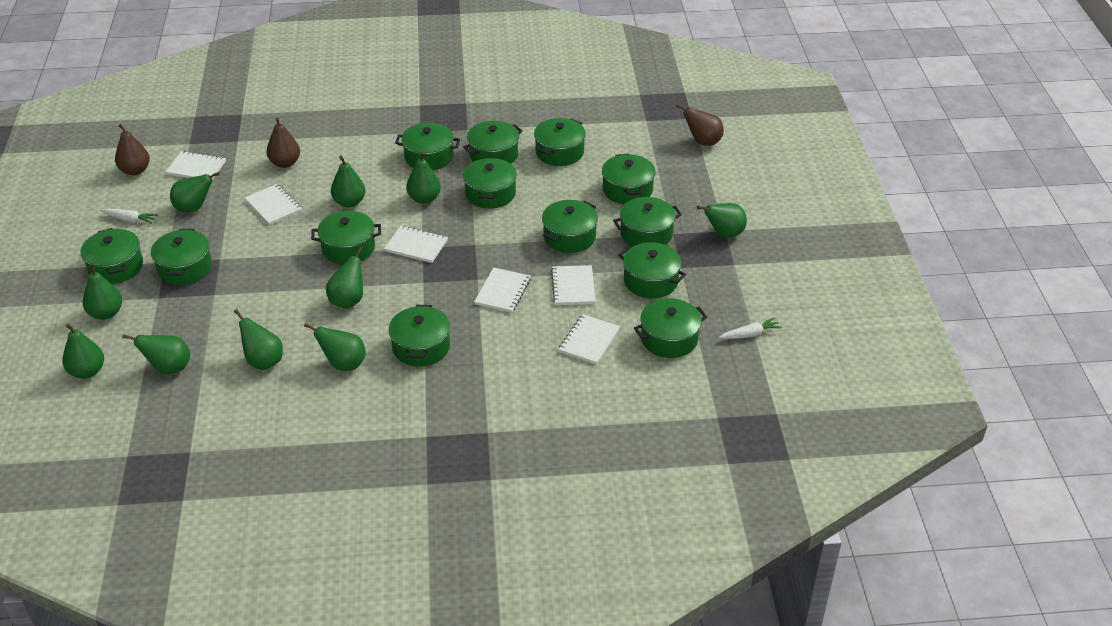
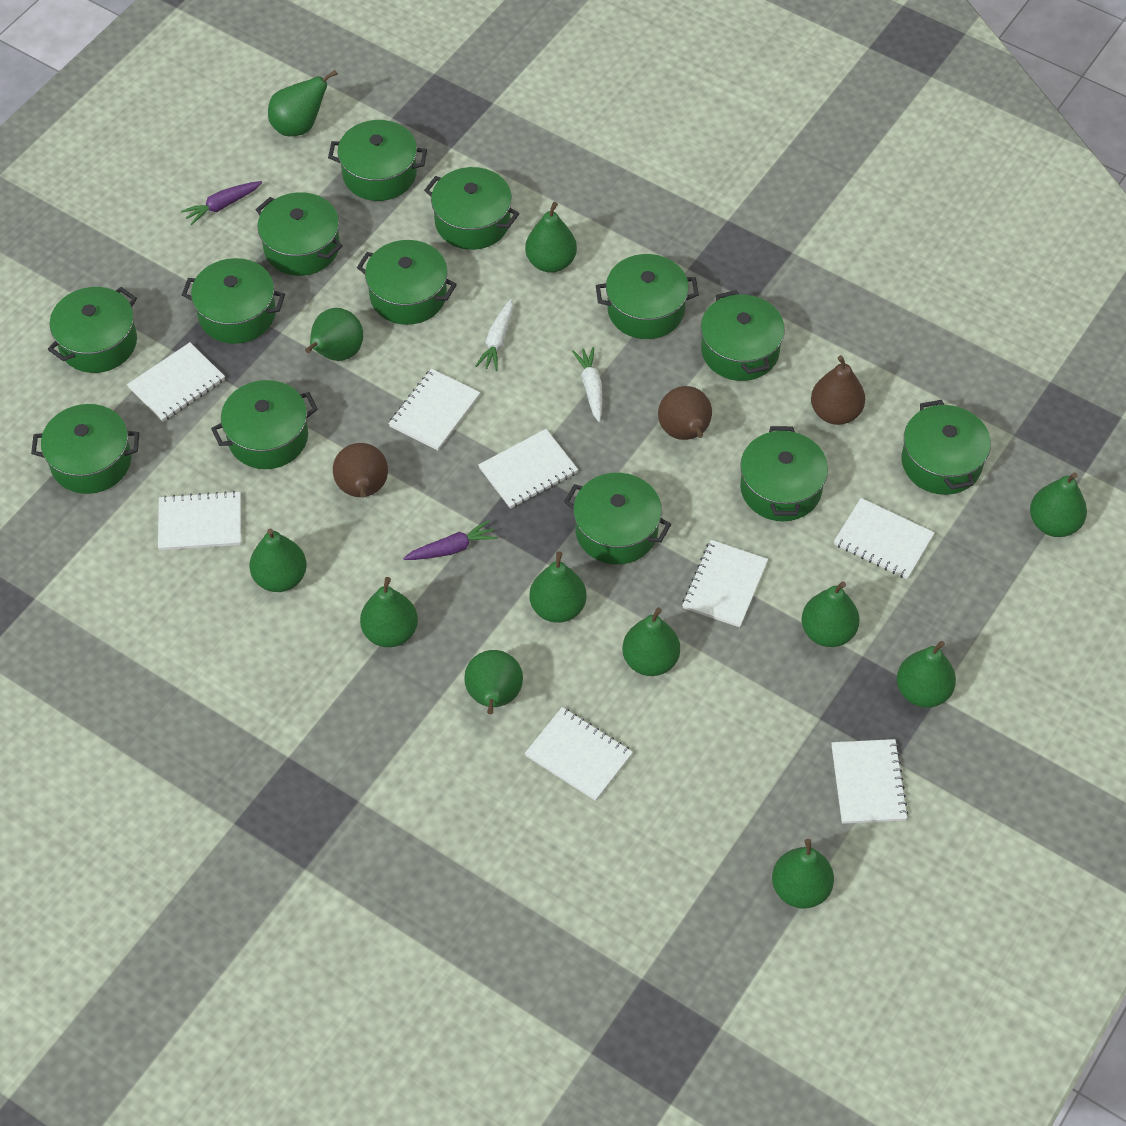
green pear: [62,324,104,379] [83,263,122,320] [122,334,190,374] [170,172,220,212] [234,309,283,370] [304,323,366,371] [326,246,363,309] [331,156,366,207] [406,151,441,204] [697,203,747,238] = 10 -> [249,529,307,592] [268,70,338,136] [305,308,363,361] [360,577,418,647] [464,650,523,714] [525,202,577,273] [529,551,587,623] [622,607,680,676] [772,839,834,909] [801,581,860,647] [897,641,956,708] [1030,473,1087,537] = 12
purple carrot: none = 0 -> [181,181,262,225] [403,520,497,560] = 2
white notebook: [165,151,226,180] [245,184,302,225] [384,226,448,263] [474,267,531,313] [551,265,596,305] [558,314,620,365] = 6 -> [127,342,225,422] [158,491,241,550] [388,368,480,450] [478,429,578,509] [525,707,633,801] [682,540,768,628] [831,739,908,824] [834,498,935,579] = 8

